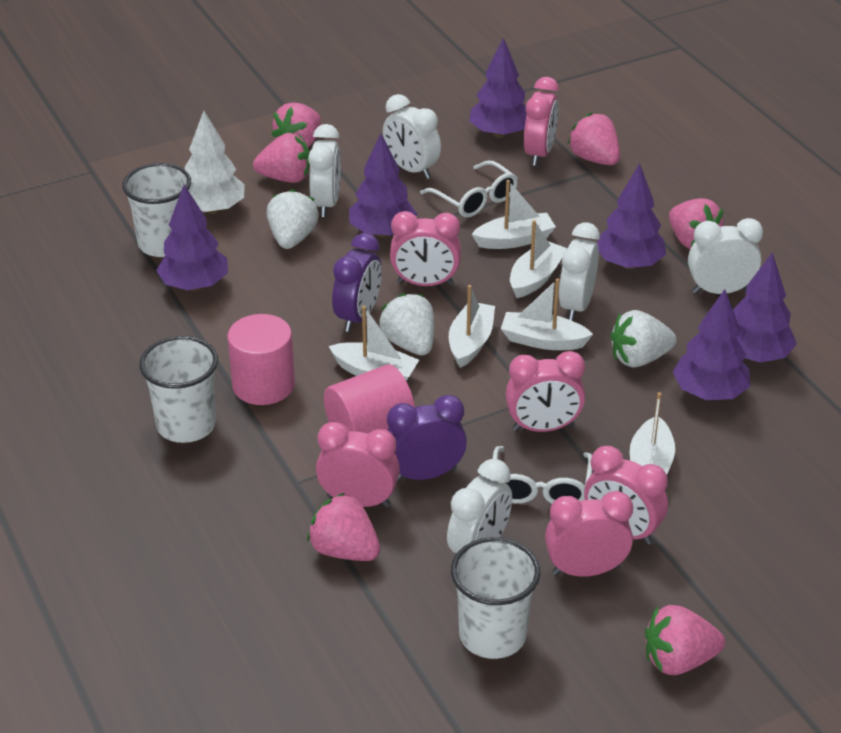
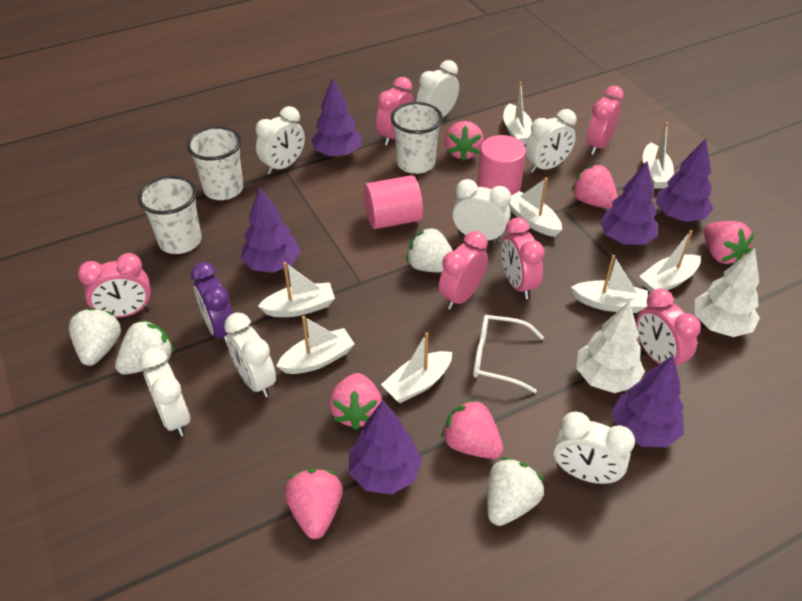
purple clock: [332,233,382,332] [387,395,467,481] = 2 -> [191,262,233,345] = 1
white boat: [329,306,419,380] [449,285,495,368] [472,180,556,249] [501,278,593,350] [510,220,567,298] [630,392,675,475] = 6 -> [258,262,335,317] [277,316,355,374] [381,332,452,403] [503,82,532,145] [508,177,562,237] [571,255,648,313] [639,230,701,292] [642,122,674,188] = 8
white clock: [308,124,341,217] [383,94,441,179] [447,459,512,554] [559,222,600,321] [688,218,763,294] = 5 -> [139,348,190,437] [224,313,276,398] [255,106,305,175] [416,60,459,117] [452,179,511,242] [525,109,576,173] [553,411,635,484] = 7
white glasses: [420,161,518,217] [492,446,592,504] = 2 -> [473,315,544,393] = 1
white strawberry: [267,189,319,249] [379,293,434,355] [610,310,677,367] = 3 -> [69,308,121,366] [115,319,174,375] [406,227,453,273] [487,457,544,526] = 4
white tree: [185,111,245,214] = 1 -> [576,301,645,393] [695,248,760,337] = 2

